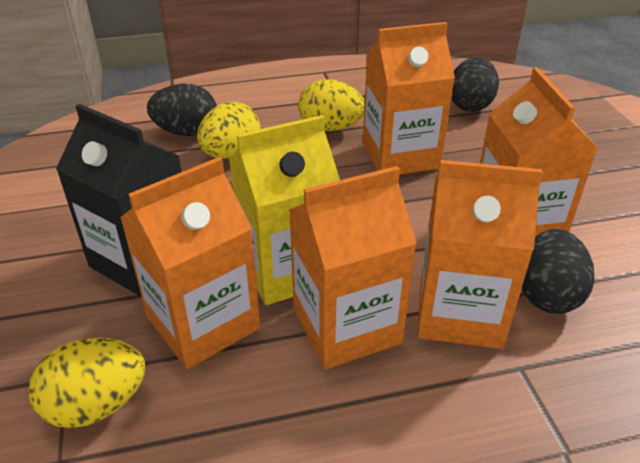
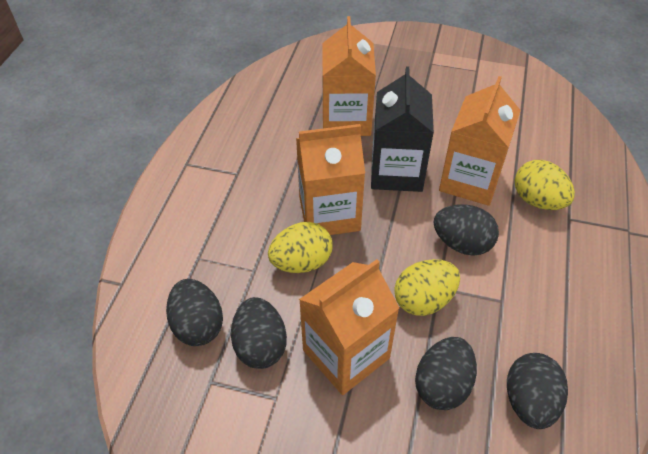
black egg: [147,84,217,136] [451,57,499,112] [522,229,594,314] = 3 -> [166,279,223,346] [231,297,287,369] [415,337,477,410] [433,205,499,256] [507,353,568,429] = 5
orange carton: [120,157,260,369] [289,166,417,369] [363,22,455,175] [417,160,543,349] [480,67,598,237] = 5 -> [296,124,365,235] [299,259,399,395] [322,16,376,136] [439,76,521,206] = 4
yellow carton: [229,115,340,305] = 1 -> none = 0

